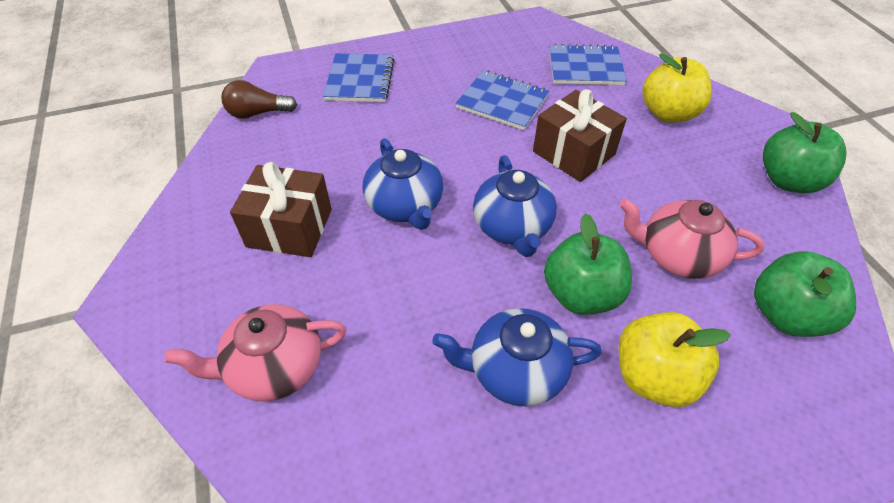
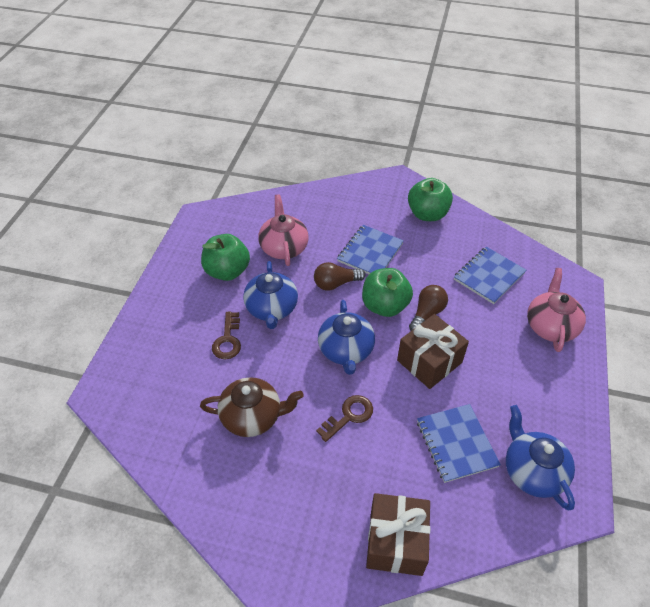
brown key: none = 0 -> [212,312,241,359] [316,395,373,442] = 2
brown light bulb: [221,80,297,119] = 1 -> [314,262,366,291] [409,285,448,331] = 2
brown teapot: none = 0 -> [200,377,304,437] = 1
yellow apple: [619,312,731,407] [643,53,712,123] = 2 -> none = 0

